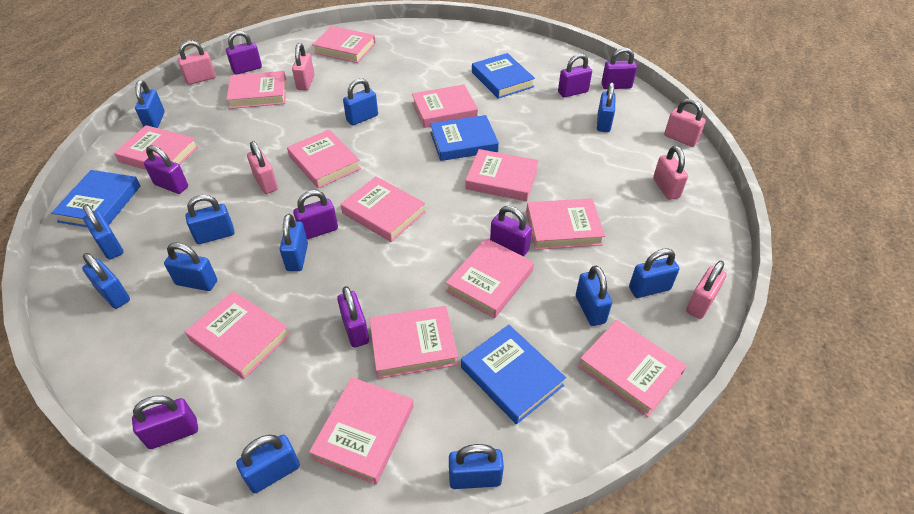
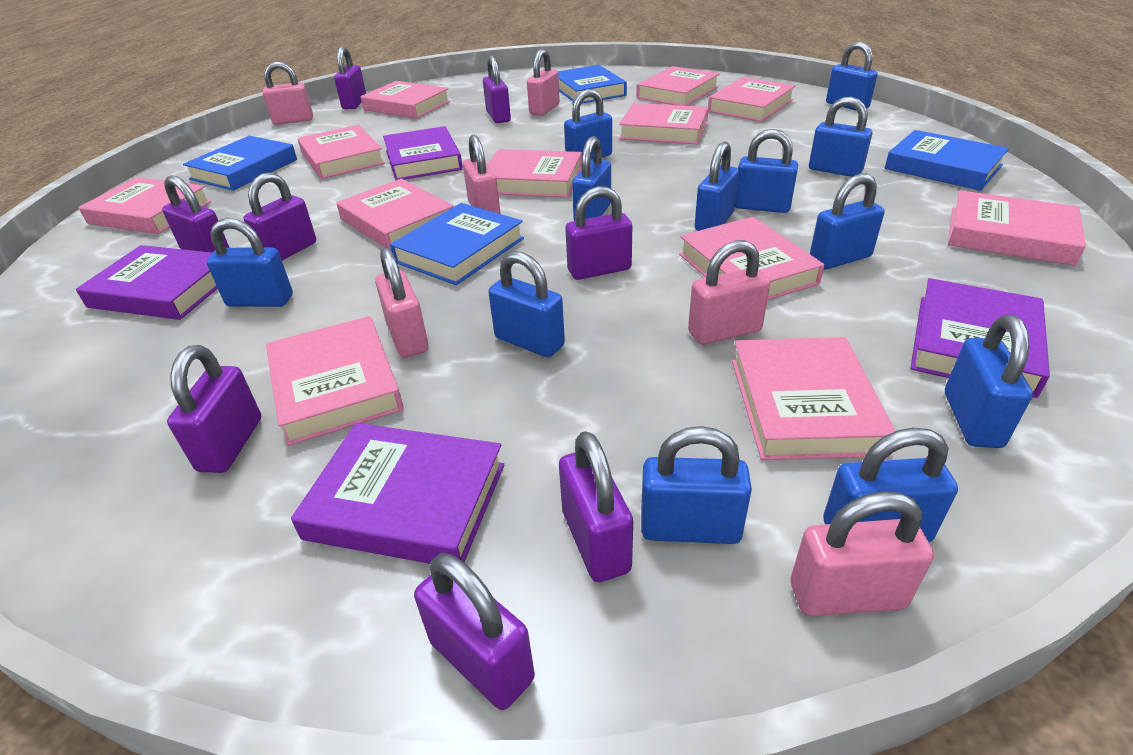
pink book: [114,125,198,170] [185,291,290,379] [226,71,287,109] [287,130,361,188] [309,377,414,485] [312,26,376,63] [341,176,426,242] [369,306,458,379] [412,84,478,128] [446,238,534,318] [465,149,539,201] [526,198,605,250] [578,320,687,417] = 13 -> [78,177,211,234] [266,316,404,446] [298,125,385,179] [336,179,454,249] [361,81,450,119] [488,149,582,198] [619,103,709,145] [636,66,720,106] [679,217,824,300] [708,77,796,122] [732,337,895,460] [948,190,1086,266] = 12
purple book: none = 0 -> [76,245,218,320] [291,423,504,564] [383,126,463,180] [910,278,1050,398] = 4

